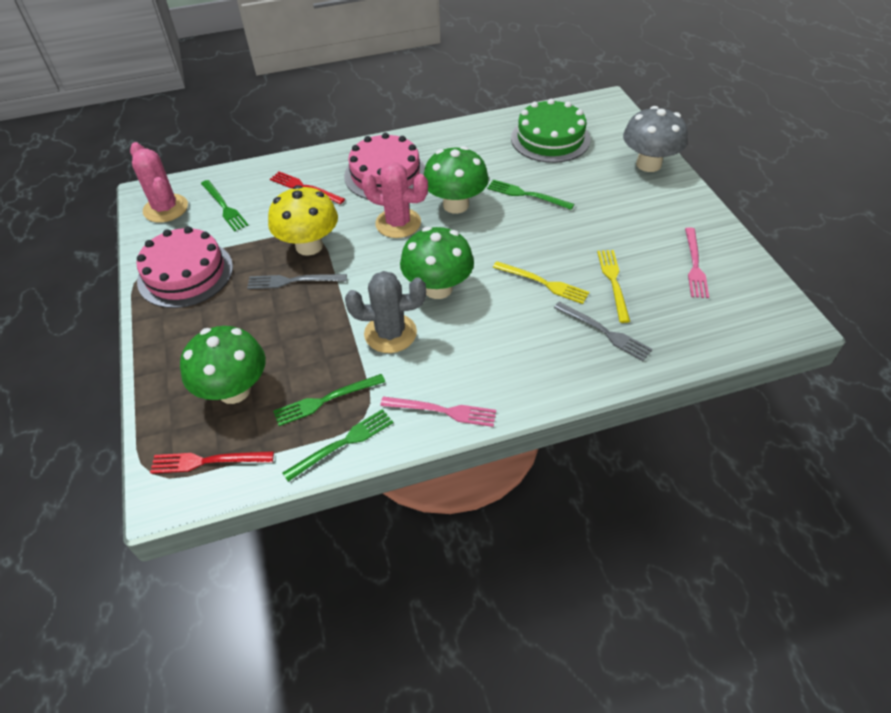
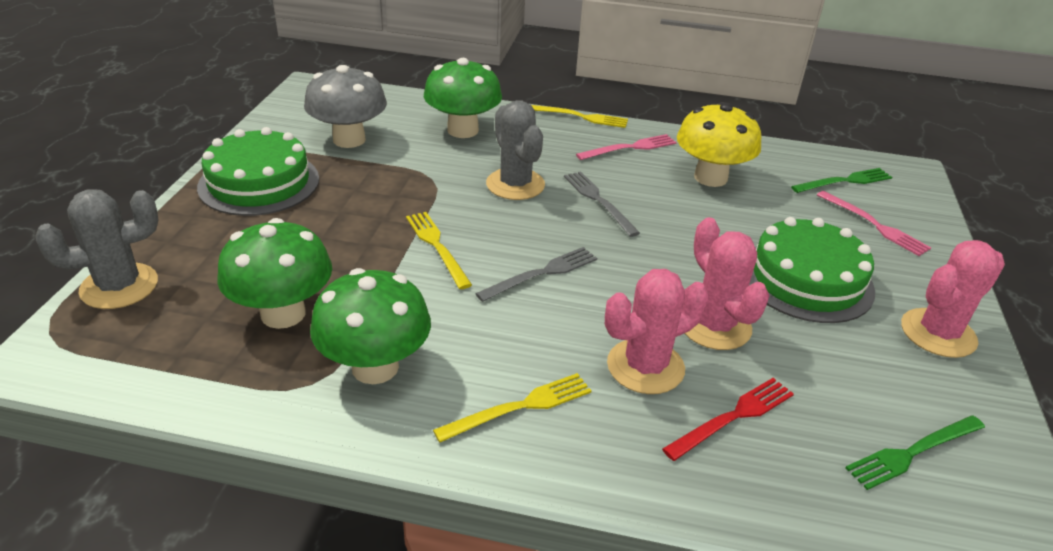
green cake: [511,99,590,163] = 1 -> [197,127,319,216] [749,217,875,323] = 2
green fork: [201,180,249,231] [273,374,385,426] [283,409,393,482] [487,179,574,210] = 4 -> [791,168,892,193] [845,415,985,490] = 2
grey cactus: [345,271,426,353] = 1 -> [36,189,159,309] [486,100,545,200] = 2
pink cactus: [130,142,188,223] [361,162,428,238] = 2 -> [605,269,708,394] [684,217,769,350] [901,240,1005,358] = 3
pink cake: [137,226,233,308] [344,133,425,199] = 2 -> none = 0
red fork: [150,451,274,474] [270,171,345,204] = 2 -> [662,378,794,461] = 1
yellow fork: [493,261,589,304] [597,250,630,323] = 2 -> [406,212,472,289] [433,373,592,443] [532,105,628,128] = 3

